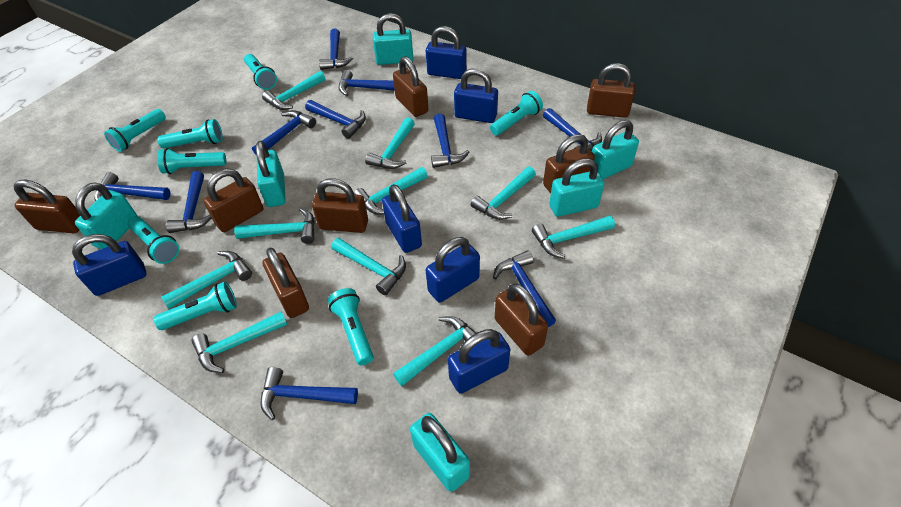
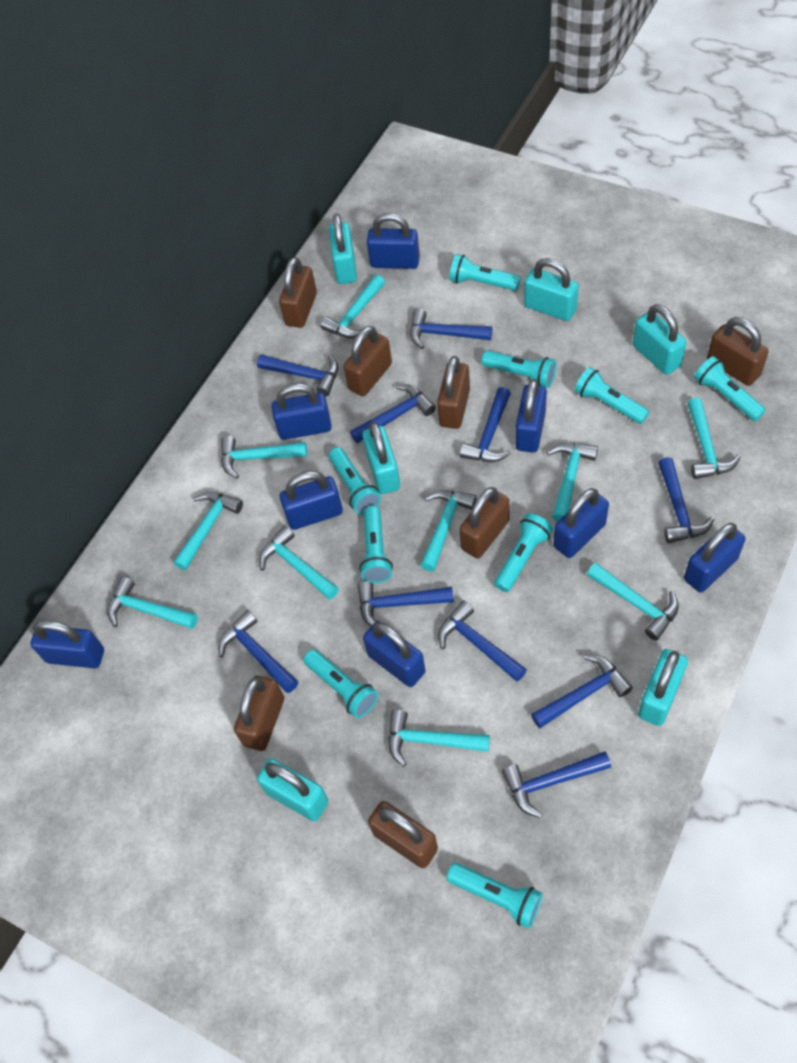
blue padlock: [72,234,147,296] [382,184,422,253] [426,26,467,79] [426,237,480,303] [448,329,510,394] [454,68,498,123] = 6 -> [30,620,104,668] [272,383,332,440] [279,471,343,530] [363,621,426,687] [367,213,420,269] [515,379,547,453] [553,488,609,558] [684,523,746,592] = 8
brown padlock: [14,180,80,233] [203,169,263,232] [263,248,309,318] [312,178,368,233] [393,56,428,117] [495,283,548,356] [543,134,595,193] [587,63,635,118] = 8 -> [234,675,284,751] [279,257,317,328] [344,326,392,396] [368,801,438,868] [437,356,470,429] [459,487,510,559] [707,317,768,386] = 7
turquoise flashlight: [104,109,166,152] [127,216,179,264] [154,282,237,330] [157,148,226,174] [158,119,223,148] [244,54,277,90] [328,288,374,365] [490,91,543,136] = 8 -> [303,649,378,718] [329,447,381,514] [359,506,393,583] [446,863,543,928] [449,254,521,291] [481,351,557,388] [494,513,553,592] [574,367,649,424] [694,356,766,421] = 9

